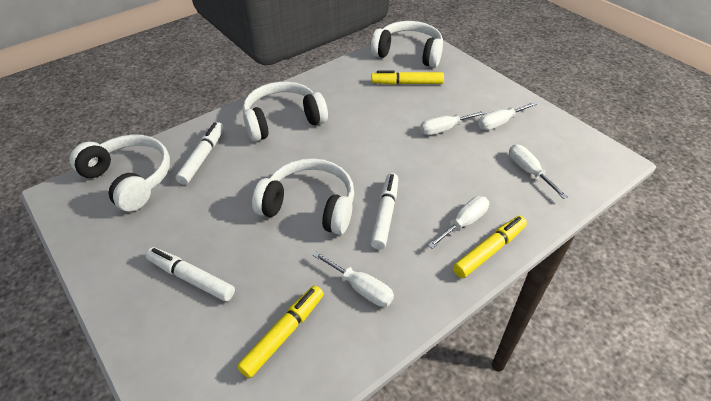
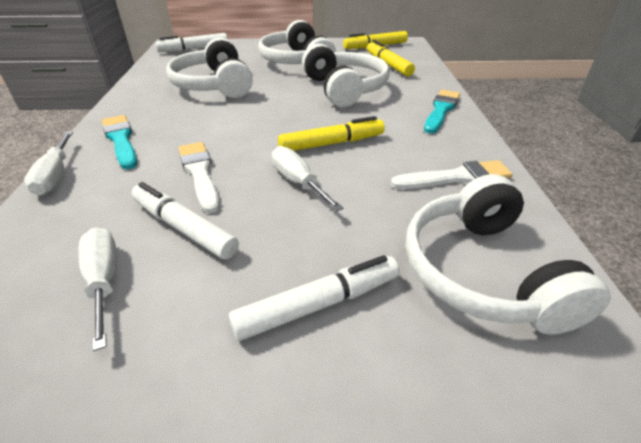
turquoise brush: none = 0 -> [102,115,137,169] [424,90,460,134] = 2
white brush: none = 0 -> [179,142,220,213] [391,160,513,189] = 2
white screwdriver: [313,251,394,307] [420,111,486,135] [428,196,489,249] [478,102,537,130] [509,144,568,199] = 5 -> [24,131,73,195] [78,228,117,351] [272,146,343,212] = 3

